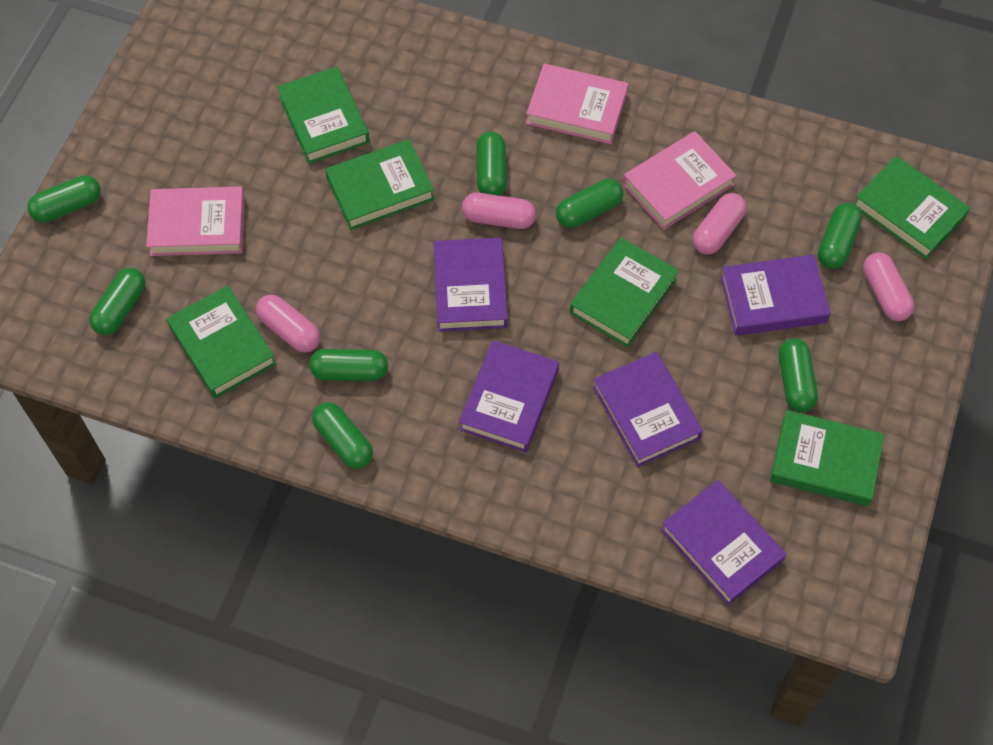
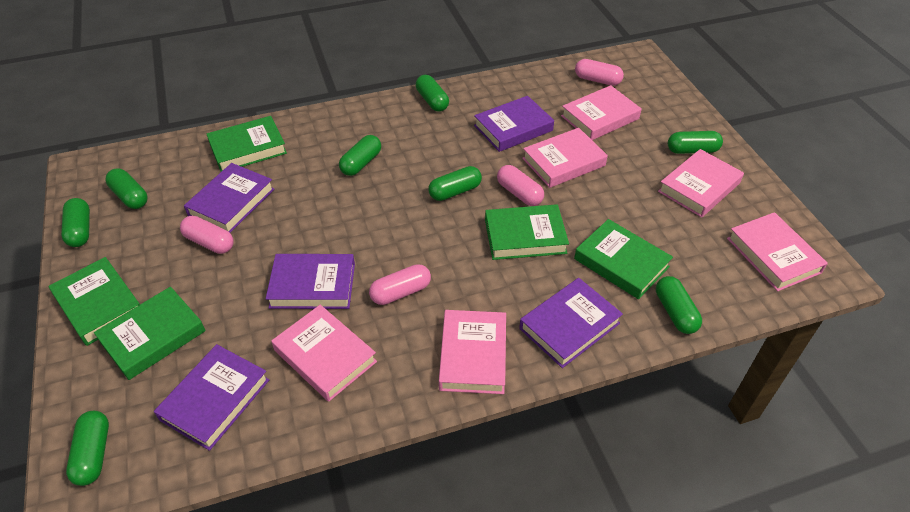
green book: [167,286,276,398] [277,66,370,164] [325,139,435,230] [570,237,679,347] [770,410,884,506] [854,156,970,259] = 6 -> [49,257,140,346] [94,287,206,380] [207,116,287,172] [485,204,569,260] [574,219,673,299] = 5
pink book: [146,186,245,256] [526,64,628,144] [623,131,736,230] = 3 -> [271,305,377,402] [439,310,506,394] [522,128,608,188] [561,85,642,140] [658,149,744,218] [727,212,828,291] = 6

